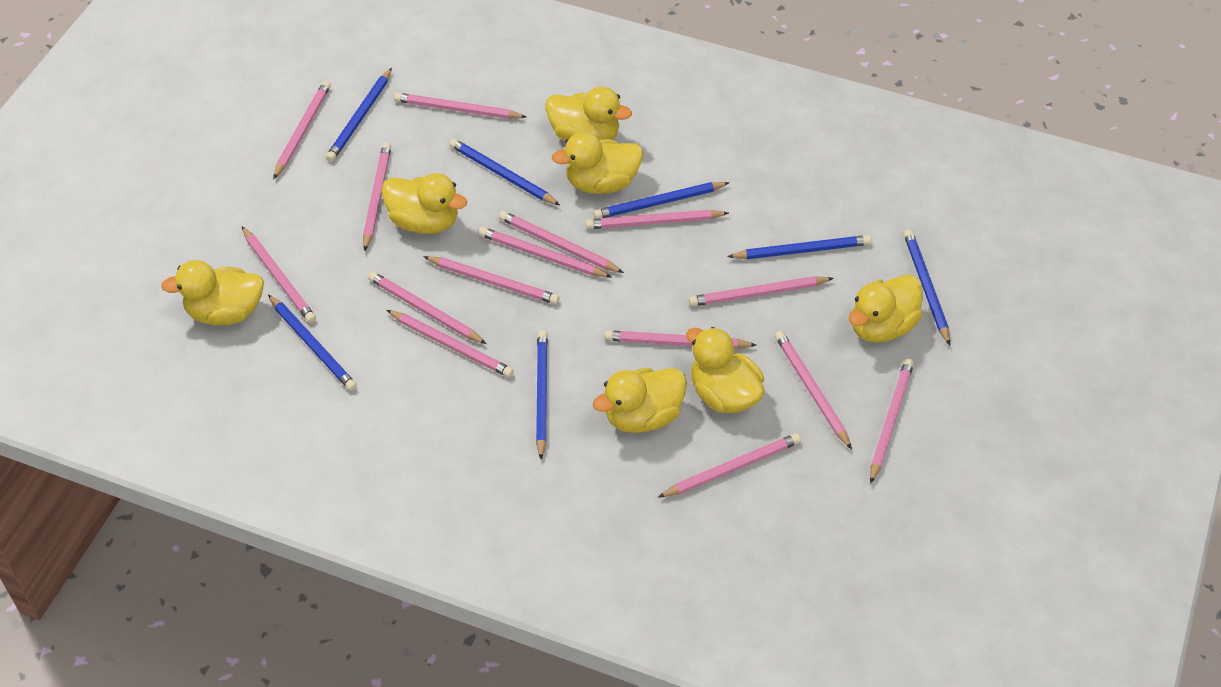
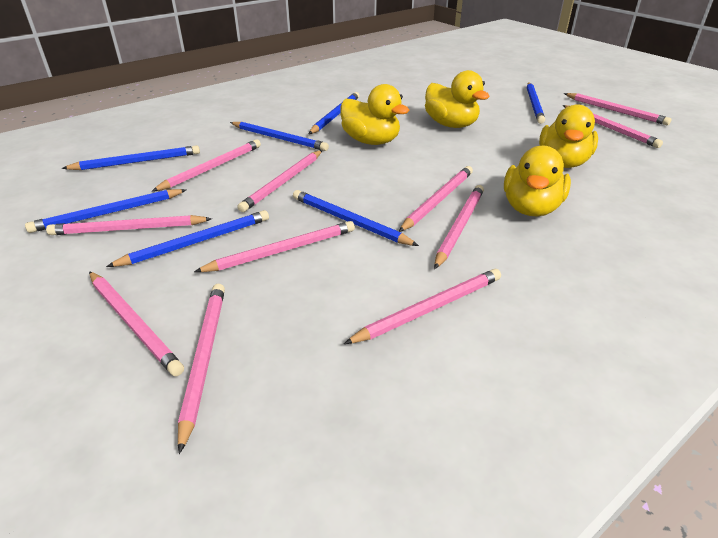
pink pencil: [242,227,316,323] [273,81,331,179] [363,142,391,251] [368,271,487,344] [387,310,514,378] [394,93,527,119] [423,256,559,304] [478,227,612,277] [499,211,624,273] [586,210,729,229] [604,330,756,349] [658,433,801,498] [689,276,834,306] [775,331,852,450] [870,358,914,484] = 15 -> [46,215,212,235] [89,271,184,376] [152,139,261,191] [178,284,225,454] [194,221,355,272] [237,150,322,212] [344,269,501,344] [399,166,473,232] [434,185,484,269] [562,105,663,148] [564,93,671,125] = 11
yellow duck: [161,260,264,325] [381,173,467,234] [545,86,632,141] [552,132,643,194] [593,368,687,433] [686,327,765,413] [848,275,923,343] = 7 -> [340,84,409,145] [425,70,490,128] [504,146,571,216] [539,104,598,168] = 4

